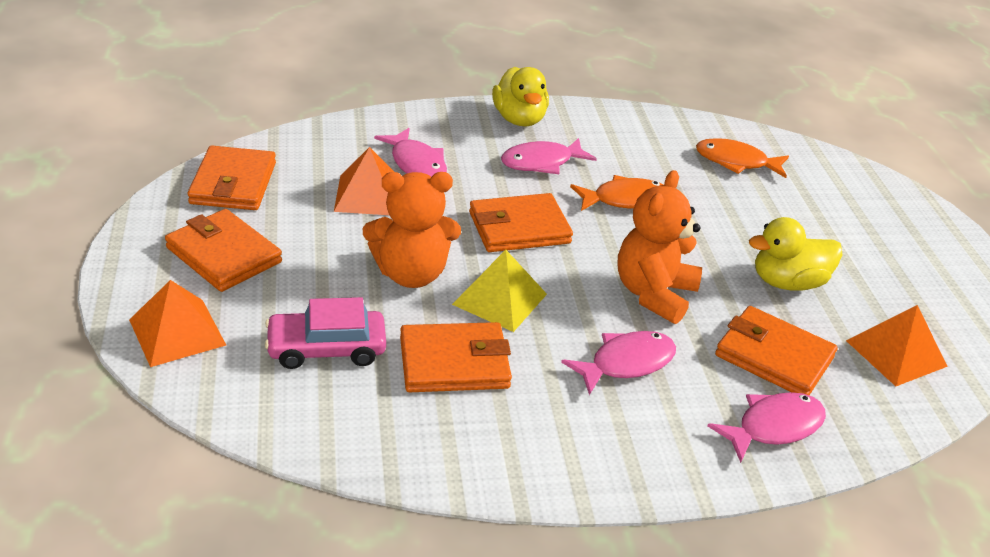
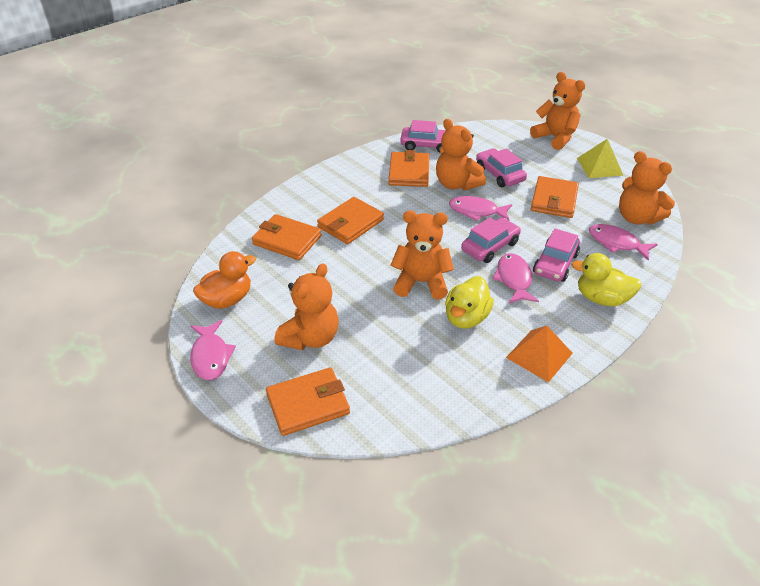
orange duck: none = 0 -> [193,251,256,309] = 1
orange fish: [570,175,663,211] [696,138,789,178] = 2 -> none = 0
orange pyramid: [129,280,226,367] [334,147,394,215] [846,305,948,386] = 3 -> [506,326,573,382] = 1
orange teddy bear: [363,172,461,288] [617,170,702,324] = 2 -> [275,263,339,350] [391,210,454,299] [436,119,486,191] [530,72,585,150] [619,151,675,225] = 5
pink car: [265,297,386,369] = 1 -> [400,120,446,153] [461,217,521,263] [476,148,527,187] [533,229,580,282] = 4

